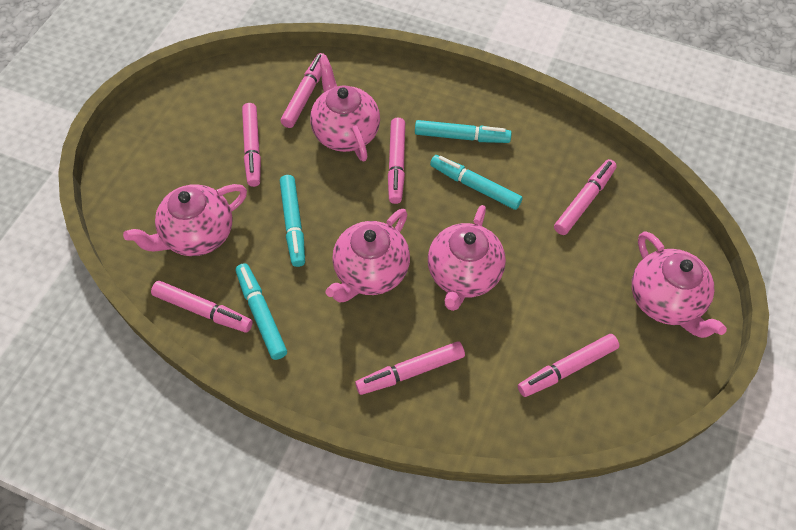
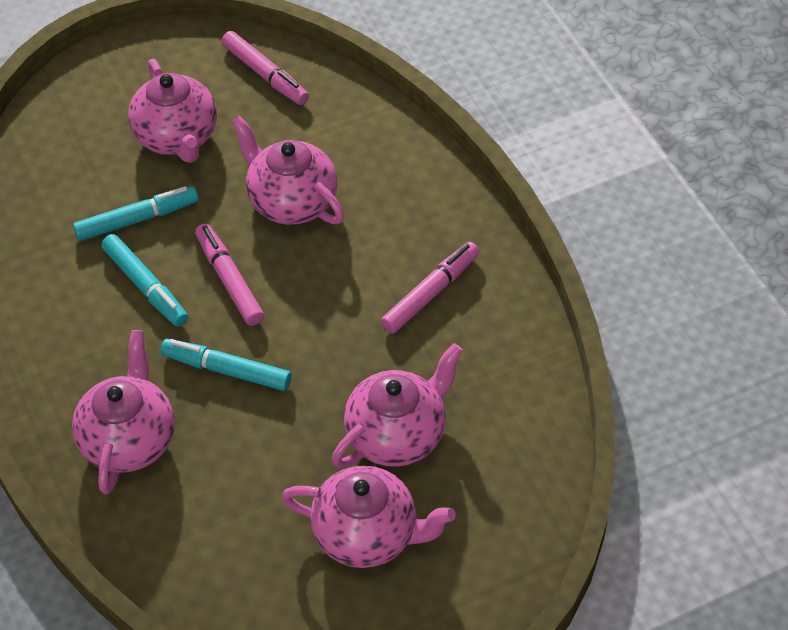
pink marker: [151,281,253,333] [242,103,261,187] [281,53,326,128] [355,341,465,395] [388,118,405,204] [518,334,619,397] [554,159,617,235] = 7 -> [195,223,264,326] [221,31,309,105] [381,242,479,334] = 3
turquoise marker: [236,263,287,360] [280,175,305,267] [415,120,512,143] [430,155,523,210] = 4 -> [73,186,198,241] [101,234,188,327] [160,339,291,391] = 3

